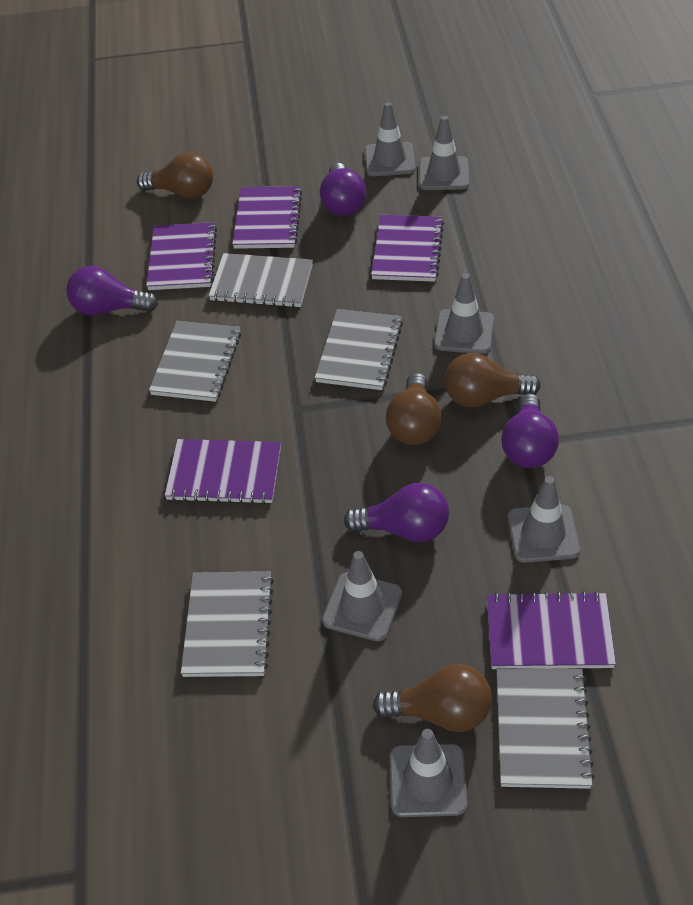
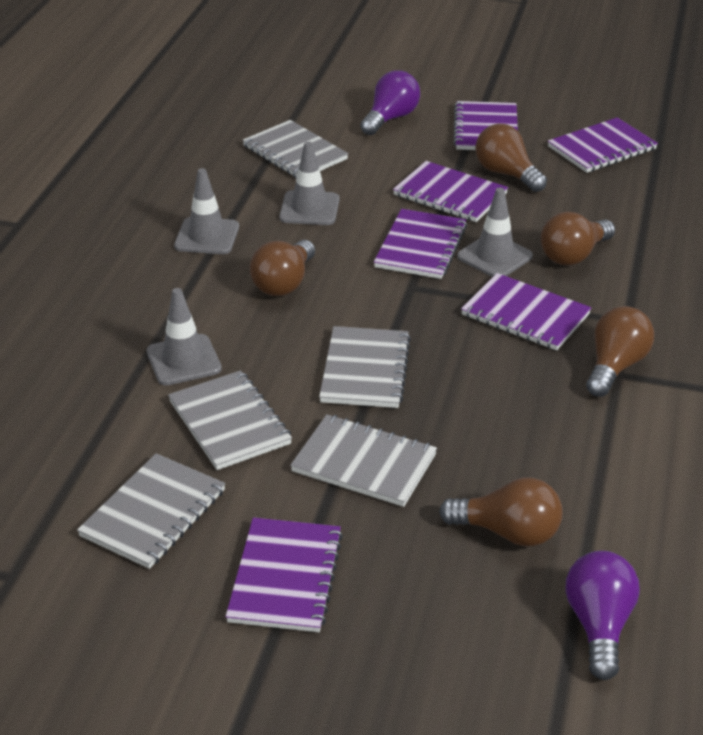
brown light bulb: [137,152,213,199] [373,664,492,732] [386,373,442,445] [444,353,541,408] = 4 -> [249,240,315,296] [439,477,563,546] [475,124,547,192] [540,211,615,266] [586,306,654,397] = 5
grey traffic cone: [322,551,402,642] [365,102,416,176] [390,729,467,817] [419,116,469,190] [434,273,494,354] [508,476,580,563] = 6 -> [147,288,222,386] [174,168,239,254] [279,142,339,225] [457,188,533,277] = 4
purple light bulb: [66,266,158,316] [320,163,366,216] [344,483,449,542] [501,393,559,468] = 4 -> [360,70,420,135] [565,551,640,680] = 2
purple notebook: [146,222,217,290] [165,439,281,504] [232,186,302,249] [371,215,444,282] [487,591,616,669] = 5 -> [225,517,343,632] [374,209,467,279] [393,161,508,222] [453,101,518,150] [461,273,592,351] [548,117,658,173] = 6

